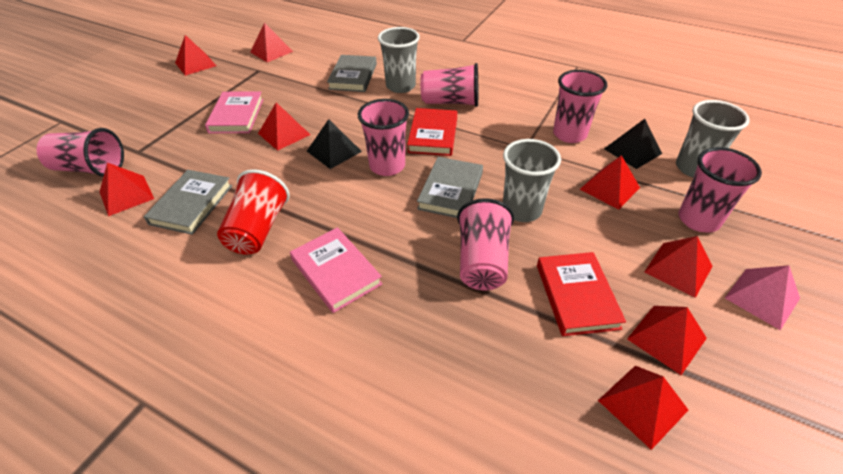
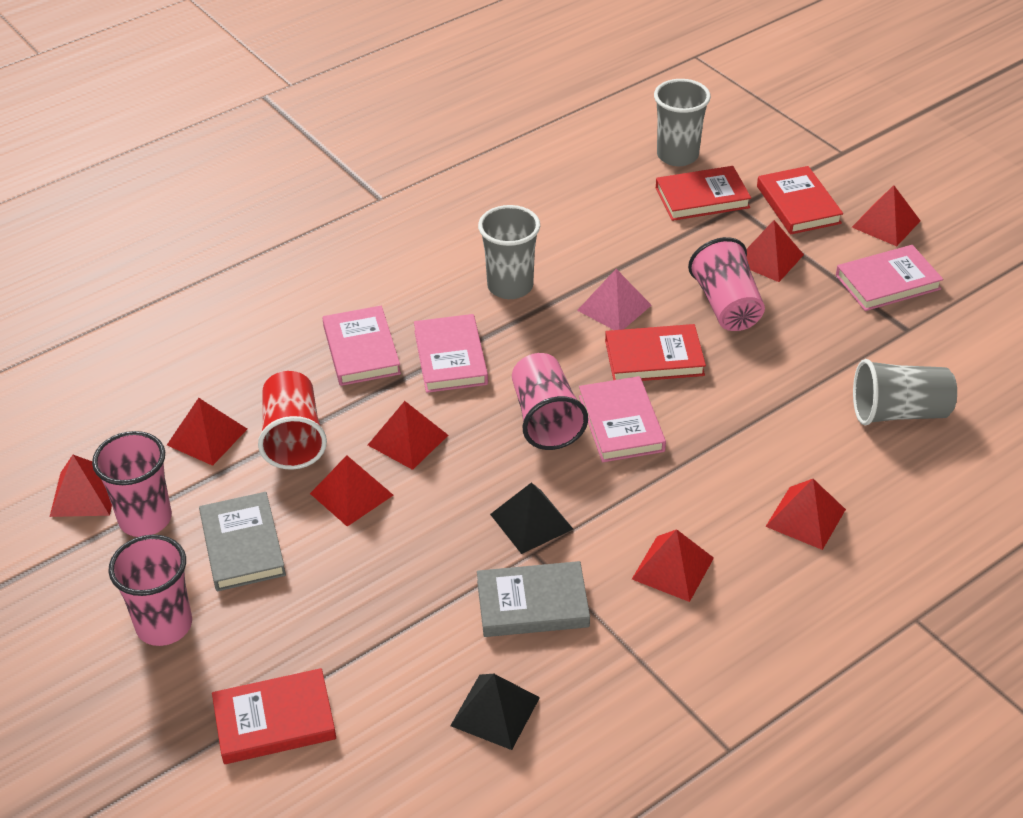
grey book: [144,170,232,235] [327,55,377,92] [417,157,483,218] = 3 -> [199,492,286,591] [477,561,590,637] = 2
pink book: [205,91,264,133] [290,227,382,313] = 2 -> [322,306,401,386] [414,314,488,393] [579,376,666,462] [836,245,943,311] = 4
pink cup: [37,128,124,177] [358,99,409,176] [420,63,478,107] [457,198,514,291] [553,70,608,143] [679,147,762,233] = 6 -> [92,431,172,537] [108,535,192,646] [512,353,588,450] [688,237,765,331] = 4
red book: [407,108,457,156] [537,252,626,336] = 2 -> [212,668,336,764] [605,324,706,381] [656,166,751,221] [757,166,843,235] = 4

